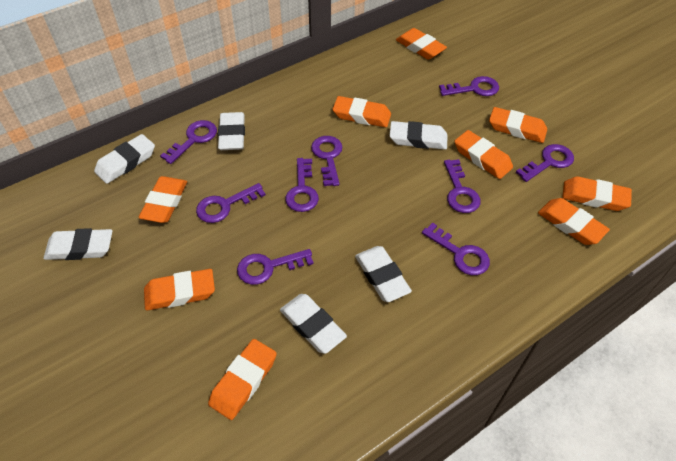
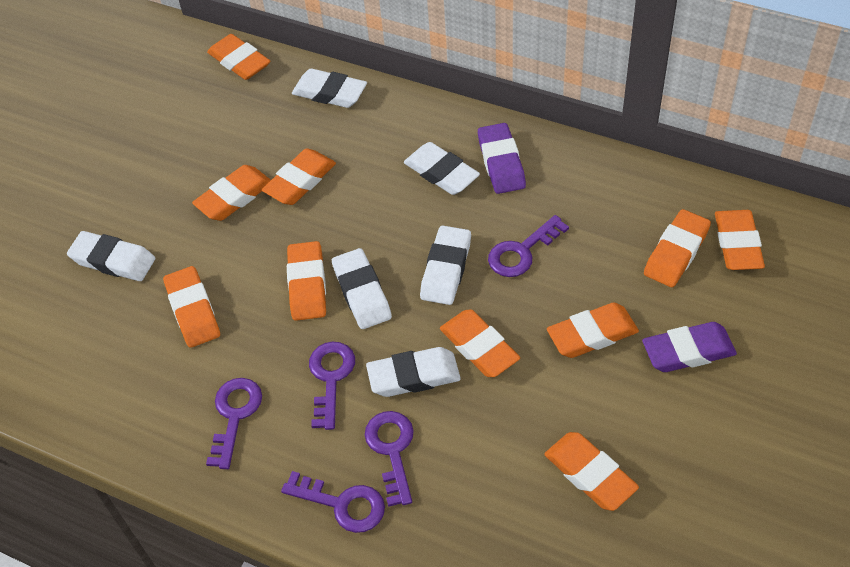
orange eraser: [138,176,187,223] [144,269,215,311] [208,339,277,420] [333,96,391,127] [396,28,447,60] [455,130,513,179] [489,107,547,143] [538,198,610,245] [562,176,632,211] = 9 -> [163,266,220,348] [192,165,271,221] [207,34,270,80] [262,148,336,205] [287,241,326,321] [440,309,520,377] [544,432,639,511] [547,303,639,358] [644,209,711,287] [715,210,765,270] = 10
purple eraser: none = 0 -> [478,123,526,194] [642,322,737,372] = 2
purple key: [160,120,217,164] [196,183,266,223] [237,249,314,285] [285,158,319,212] [311,136,343,186] [422,223,490,275] [439,76,499,96] [444,159,481,213] [516,144,574,182] = 9 -> [206,378,262,469] [281,471,385,533] [309,341,355,430] [365,411,414,507] [488,215,569,277] = 5

